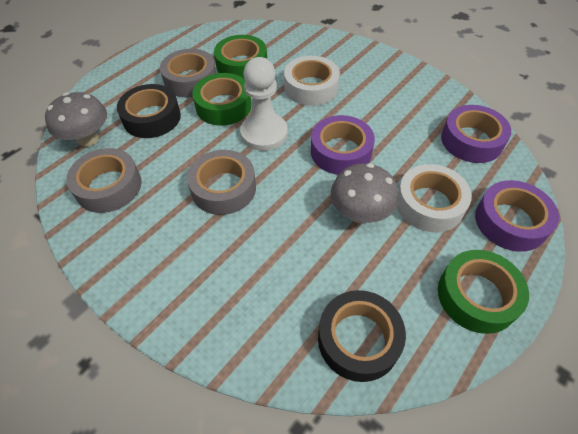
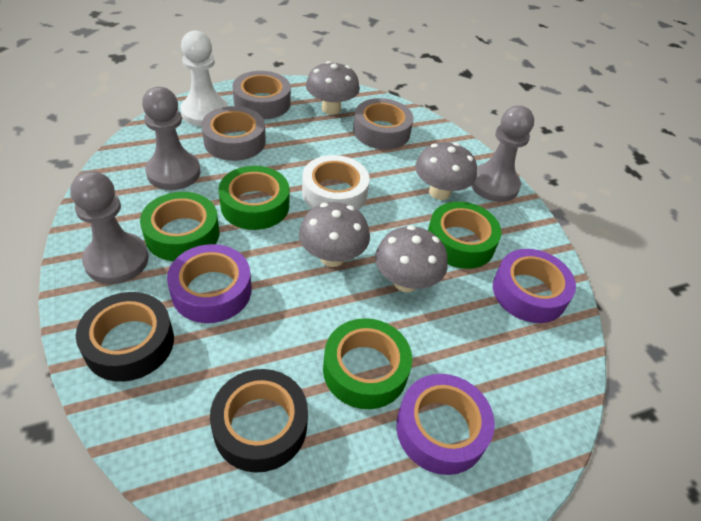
green tape: [192,73,252,126] [214,35,267,79] [438,250,529,334] = 3 -> [140,192,220,261] [219,166,289,230] [323,318,412,409] [428,202,501,269] = 4
grey mushroom: [45,92,107,147] [331,163,399,224] = 2 -> [299,202,370,267] [306,61,360,115] [375,226,448,292] [415,142,477,200] = 4
grey pawn: none = 0 -> [70,171,149,284] [142,87,200,190] [471,105,534,202] = 3
white tape: [284,56,340,106] [397,164,472,232] = 2 -> [302,155,369,210] = 1

